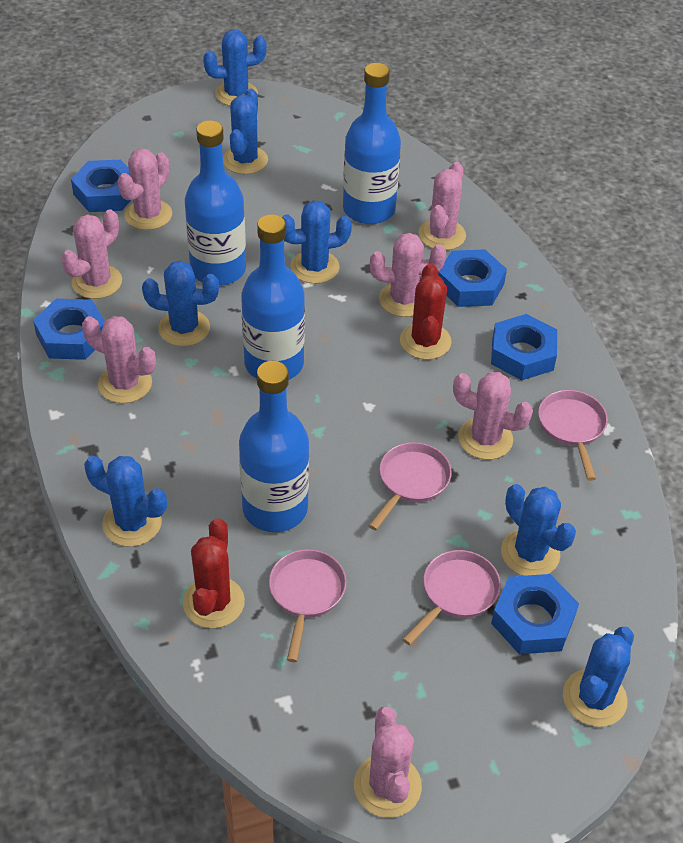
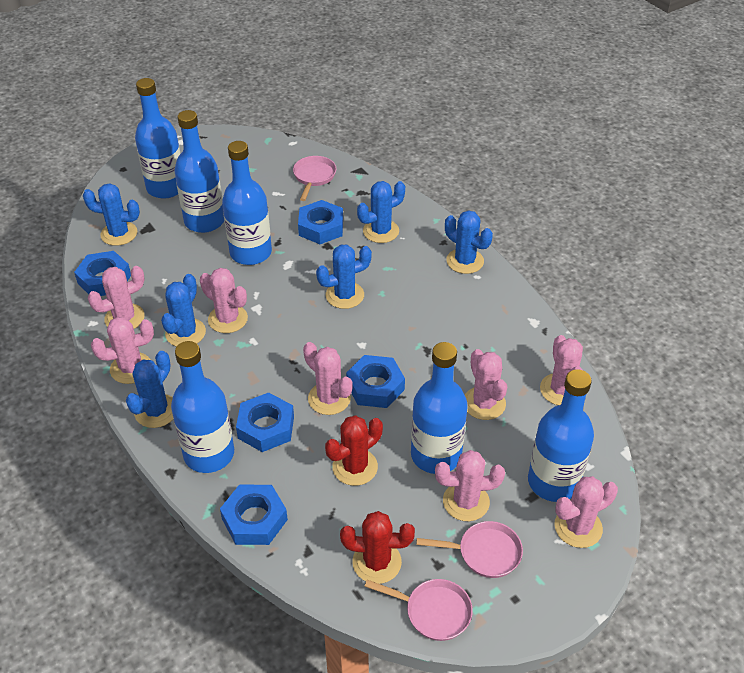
blue bottle: [185,120,246,286] [239,361,309,532] [241,214,305,380] [343,63,401,224] = 4 -> [135,78,181,199] [171,341,234,473] [174,110,224,233] [222,141,272,265] [411,342,468,474] [528,369,594,502] = 6
blue cactus: [84,456,167,547] [142,261,219,346] [203,30,267,106] [223,89,268,174] [282,200,352,284] [501,484,576,576] [563,627,634,727] = 7 -> [83,183,140,246] [126,351,173,428] [161,274,206,347] [316,245,372,309] [357,181,405,243] [445,210,493,274] = 6
pink cactus: [61,209,122,299] [82,316,156,403] [117,148,172,230] [354,706,422,818] [370,233,446,317] [418,162,466,250] [453,372,533,460] = 7 -> [88,266,145,329] [91,317,154,384] [200,268,248,333] [303,342,353,415] [435,450,505,521] [465,349,507,420] [540,335,583,405] [554,476,618,548] = 8
pink pan: [269,549,347,662] [369,442,452,530] [402,550,501,645] [538,390,608,481] = 4 -> [293,156,336,201] [364,579,473,641] [416,521,523,578] = 3

